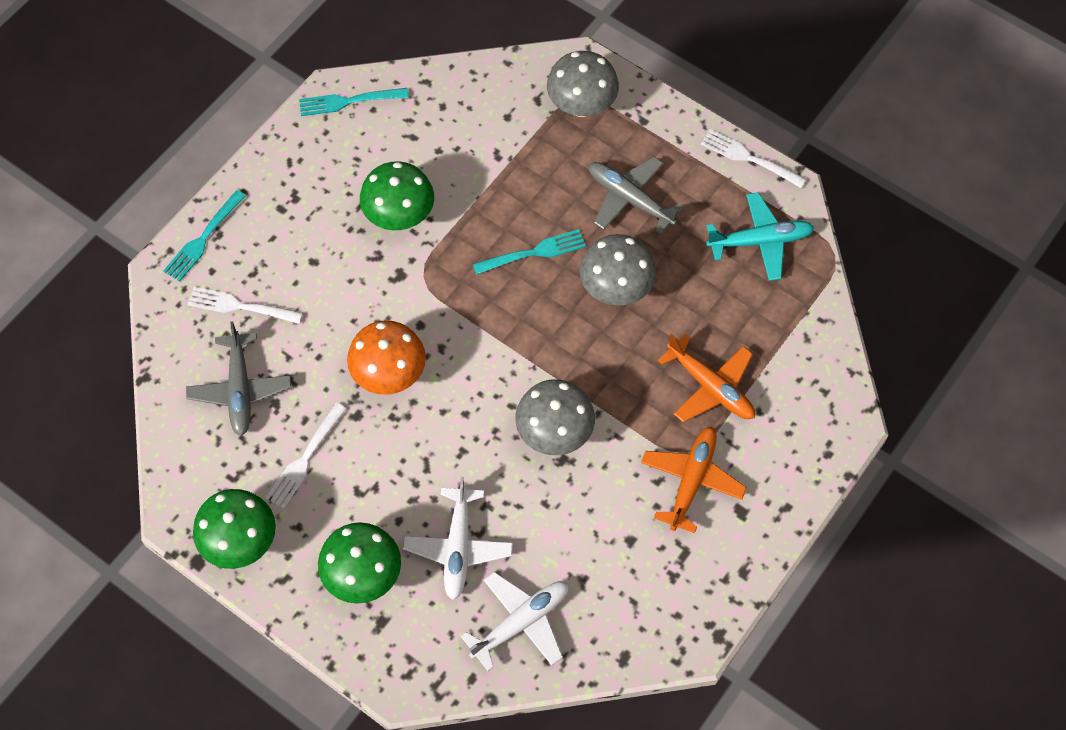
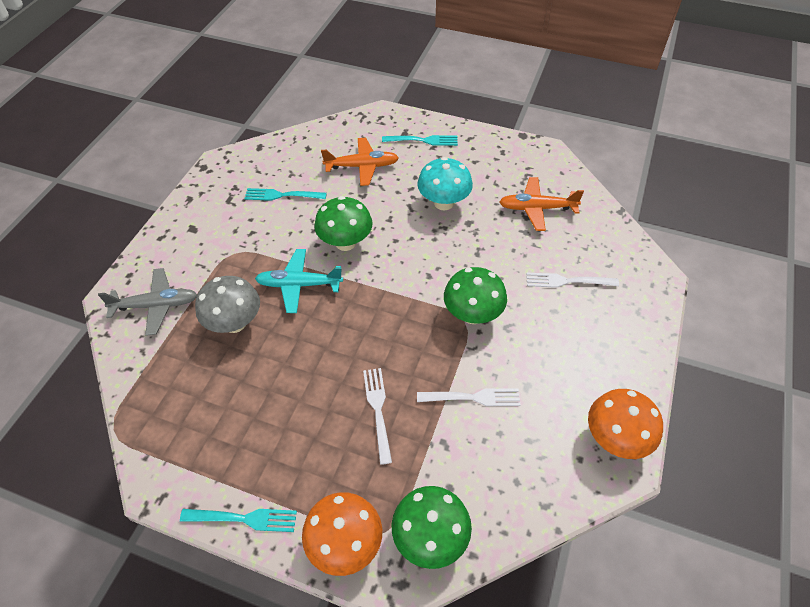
grey mushroom: [515,379,595,455] [547,51,619,117] [580,234,656,306] = 3 -> [195,276,260,333] = 1
grey plane: [186,321,291,436] [589,157,684,234] = 2 -> [98,268,197,336] = 1
orange mushroom: [347,320,426,395] = 1 -> [302,492,382,576] [588,389,663,459] = 2
turquoise mushroom: none = 0 -> [417,157,473,211] = 1
white plane: [403,477,513,600] [461,572,568,671] = 2 -> none = 0

